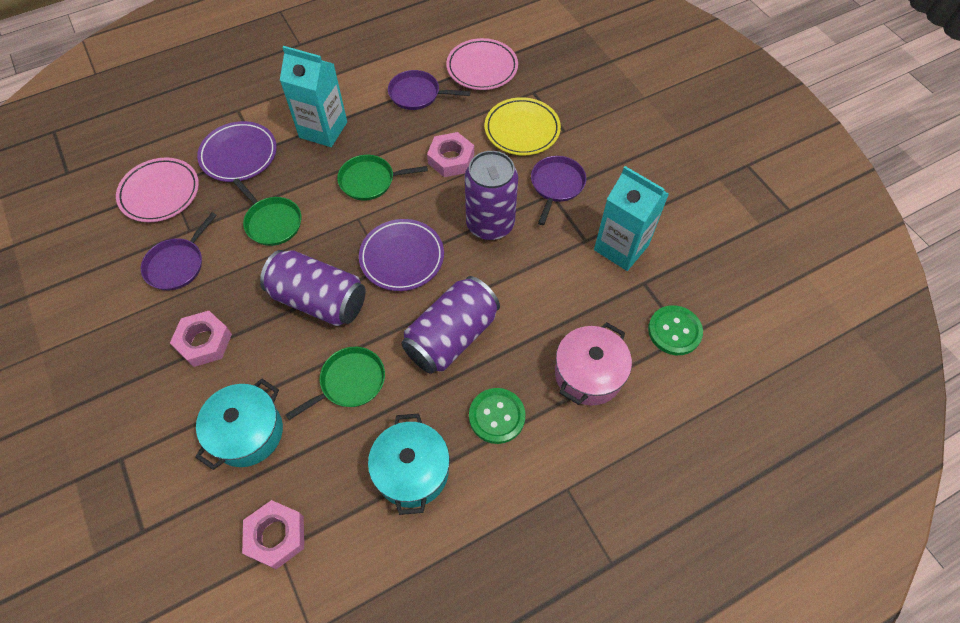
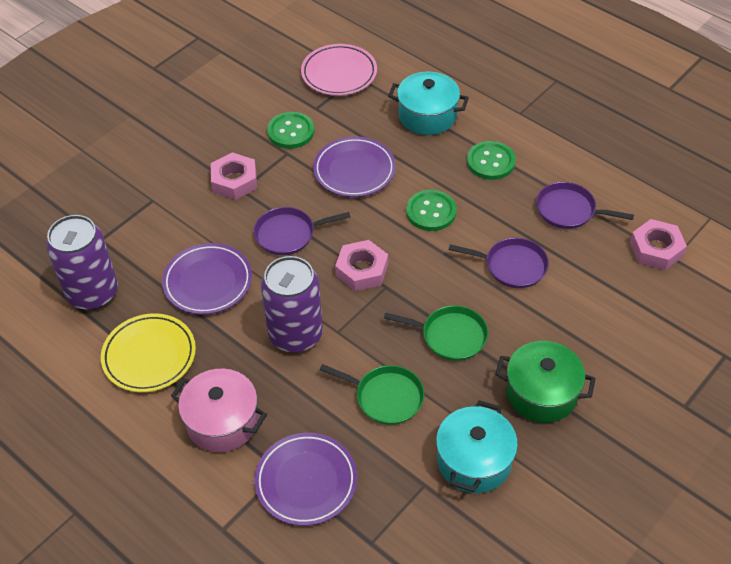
green button: [469,388,526,444] [648,305,703,355] = 2 -> [267,112,314,149] [406,190,457,231] [467,141,516,180] = 3
green pan: [233,178,301,246] [285,347,385,420] [337,155,428,200] = 3 -> [320,364,425,425] [384,305,488,361] = 2
green pot: none = 0 -> [495,341,596,423] = 1
pink plate: [116,158,199,222] [446,38,518,90] = 2 -> [301,44,377,96] = 1
purple can: [260,250,366,326] [401,276,500,374] [465,151,518,240] = 3 -> [46,215,118,310] [261,256,323,353] = 2
purple plate: [197,121,277,182] [359,219,444,291] = 2 -> [162,243,252,315] [254,433,357,526] [313,137,396,197] = 3
turquoise carton: [280,46,347,147] [594,166,669,271] = 2 -> none = 0

